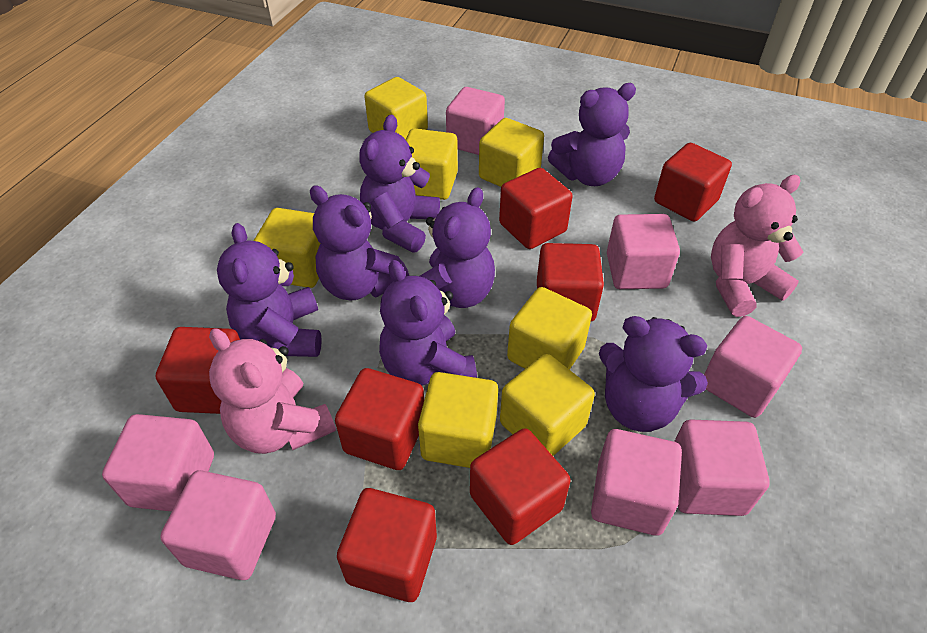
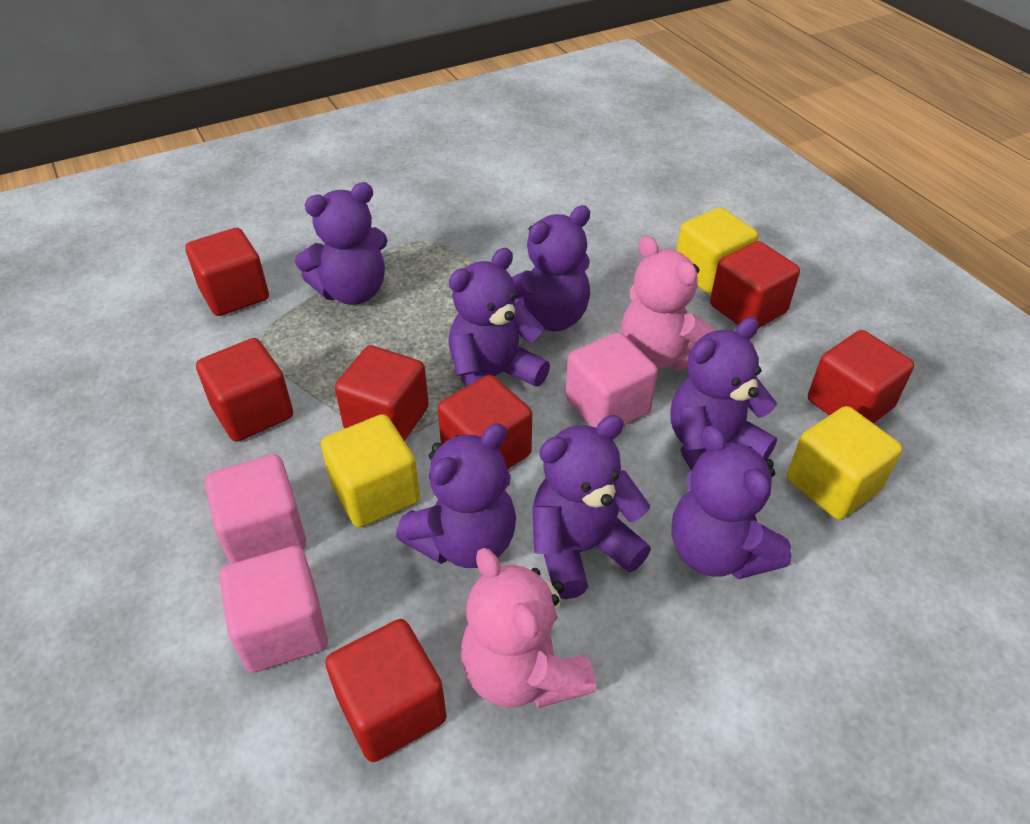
pink cube: [102,414,214,512] [160,470,276,580] [446,87,505,155] [591,429,682,536] [607,214,680,289] [674,420,770,516] [704,316,802,418] = 7 -> [205,454,306,564] [219,546,328,673] [565,332,658,427] = 3
yellow cube: [254,208,320,288] [364,77,428,140] [406,128,458,200] [418,372,498,468] [479,118,544,187] [500,354,595,456] [507,287,592,370] = 7 -> [321,414,420,528] [676,207,758,294] [787,406,902,520] = 3

